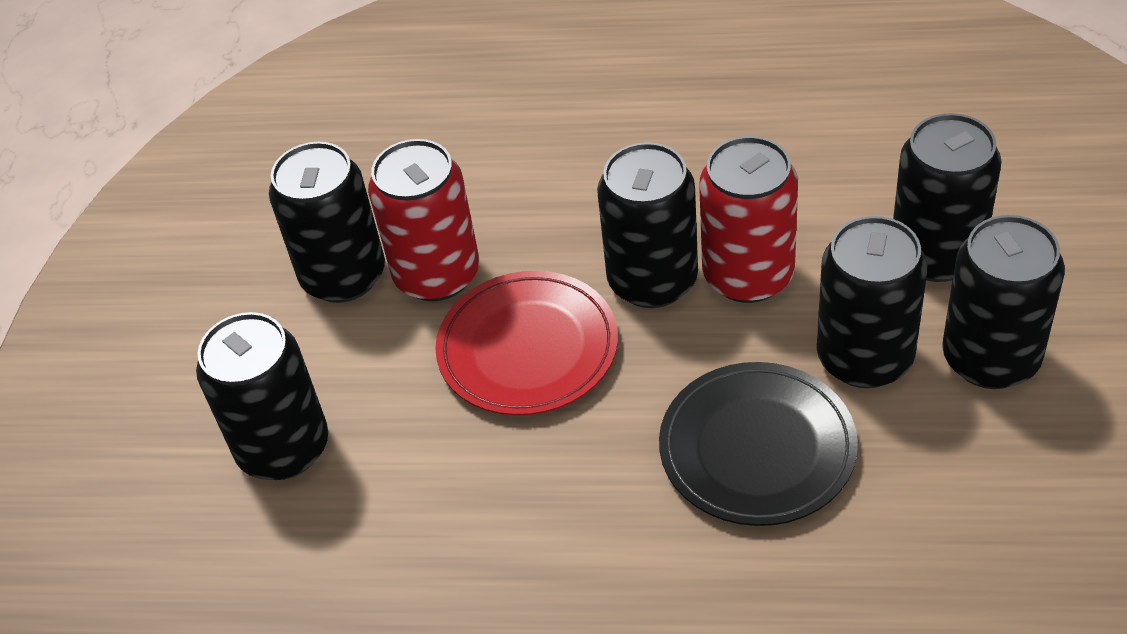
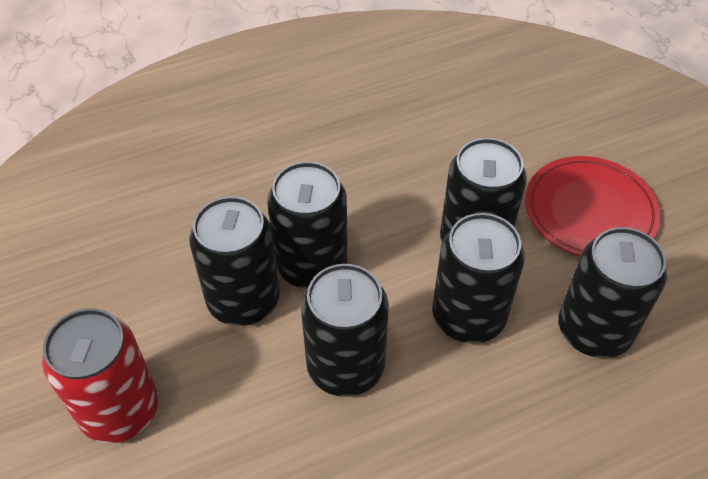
black plate: [659,362,858,526] = 1 -> none = 0
red can: [368,139,479,301] [699,136,798,303] = 2 -> [42,308,158,443] = 1

